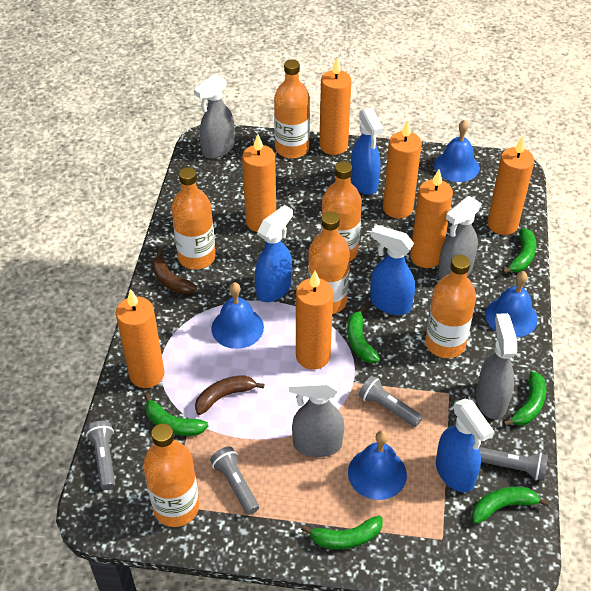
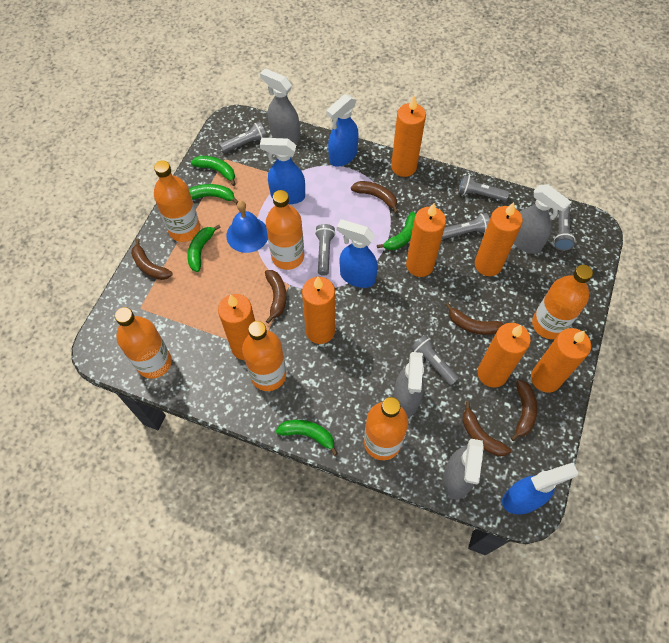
blue bell: [211,282,264,349] [348,430,407,500] [434,120,480,182] [485,271,538,337] = 4 -> [226,201,268,253] = 1
brown banana: [152,250,197,295] [195,375,264,415] = 2 -> [131,239,173,280] [265,270,286,324] [351,181,399,213] [445,303,504,335] [462,401,511,456] [511,380,537,441] = 6
green banana: [144,393,208,436] [301,515,383,549] [347,306,380,363] [471,487,549,524] [502,228,536,273] [503,371,546,426] = 6 -> [188,225,221,272] [189,184,239,204] [191,156,236,186] [276,420,338,456] [377,212,416,250] = 5
grey flashlight: [86,421,115,490] [210,447,259,515] [359,376,423,427] [479,447,548,481] = 4 -> [220,122,267,153] [315,224,335,276] [411,335,459,386] [442,213,490,239] [459,175,509,201] [554,207,575,251] = 6

